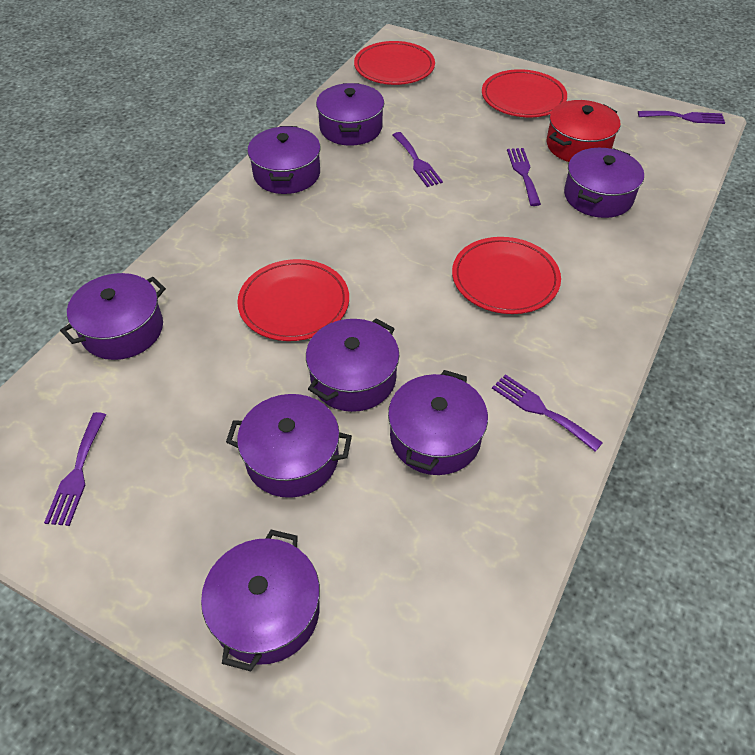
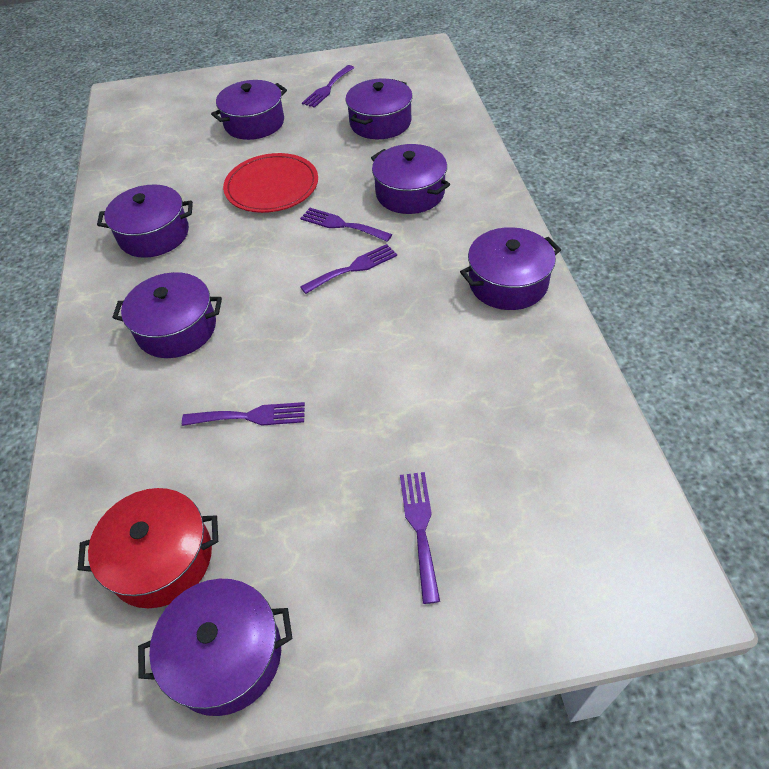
purple pot: [60,273,166,360] [201,530,320,671] [226,394,352,498] [248,126,321,194] [306,318,399,412] [316,83,384,146] [388,370,488,475] [564,148,644,218] = 8 -> [97,184,193,258] [113,272,222,358] [138,579,293,716] [211,80,287,140] [346,78,413,139] [371,144,450,214] [460,227,561,310] = 7
red plate: [237,259,349,341] [354,41,435,85] [452,237,561,314] [482,69,567,117] = 4 -> [223,153,318,213] = 1

